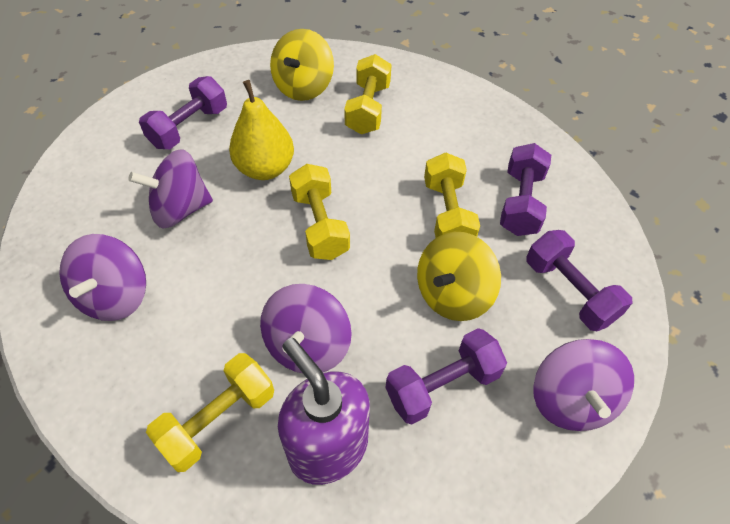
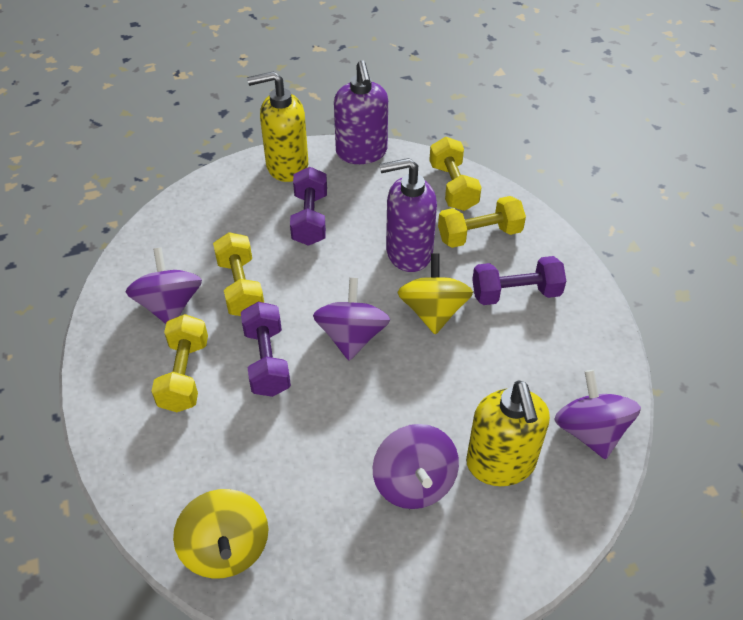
purple dumbbell: [139,76,227,149] [385,328,507,424] [500,143,551,236] [527,230,632,331] = 4 -> [241,302,291,397] [290,167,327,246] [472,256,566,305] = 3
purple soap dispenser: [278,338,370,485] = 1 -> [334,60,388,164] [379,158,437,272] = 2
yellow pear: [229,80,294,180] = 1 -> none = 0
yellow soap dispenser: none = 0 -> [247,71,308,182] [466,380,550,486] = 2

